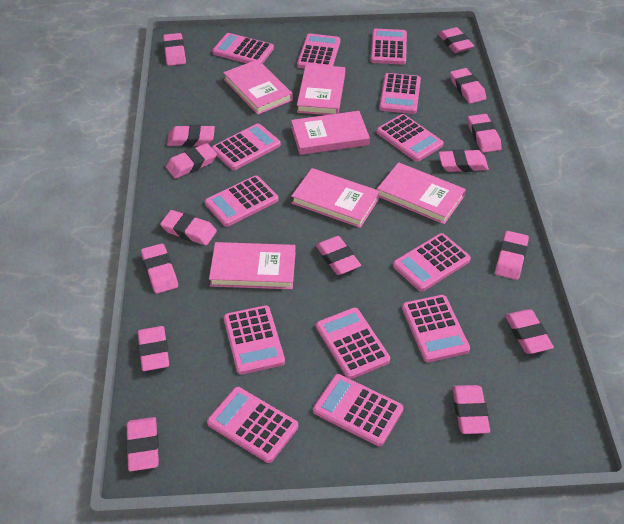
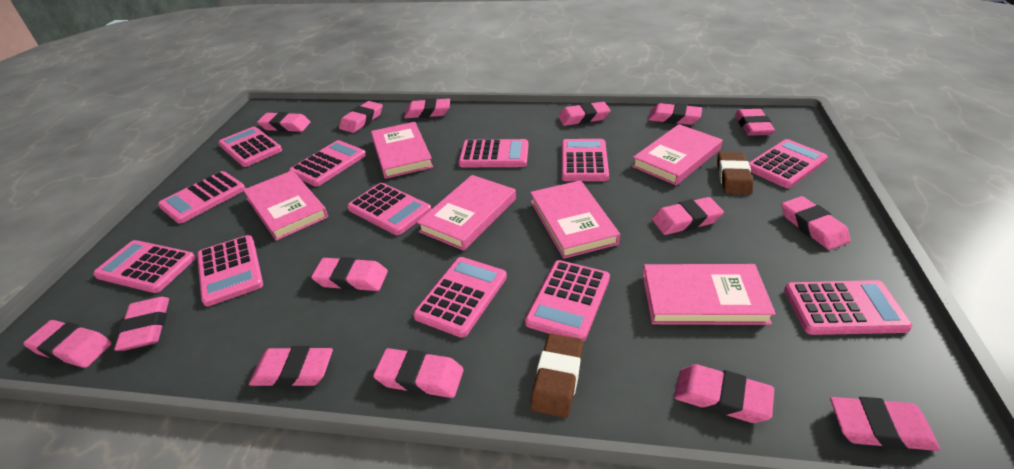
brown eraser: none = 0 -> [530,333,583,418] [717,152,753,195] = 2
pink calculator: [205,175,279,227] [207,387,298,463] [211,124,281,170] [212,33,274,64] [224,305,285,375] [297,33,340,68] [313,374,403,446] [316,308,390,379] [371,29,407,65] [377,114,444,162] [379,73,421,114] [393,233,471,292] [402,295,470,362] = 13 -> [93,240,196,293] [158,171,246,224] [197,235,263,306] [218,127,282,167] [289,140,366,187] [347,183,431,235] [413,257,507,338] [458,139,528,167] [525,260,610,342] [562,139,609,181] [749,139,828,188] [784,280,912,335] = 12

